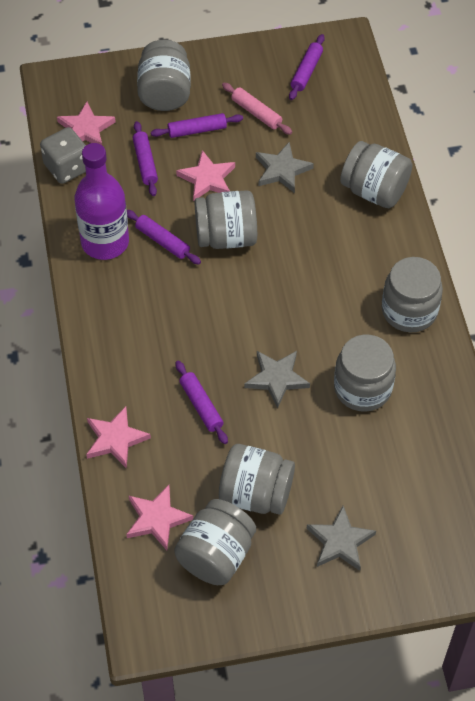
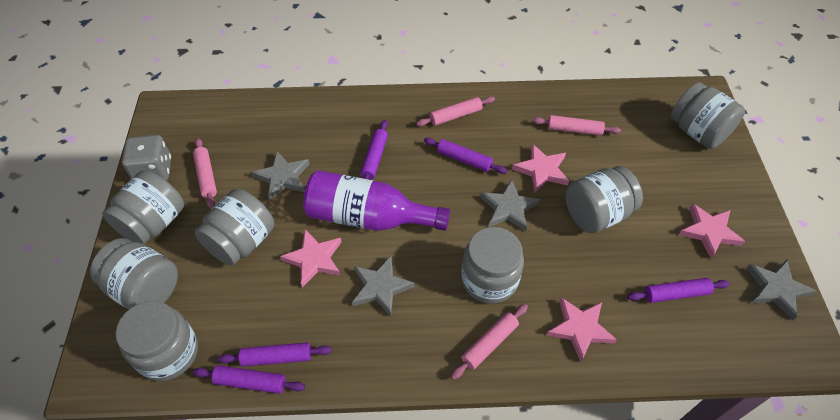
grey star: [245,351,310,409] [256,142,314,193] [307,506,376,571] = 3 -> [252,151,310,201] [352,256,415,316] [480,179,540,231] [746,260,816,320] = 4
pink rolling pin: [222,83,292,135] = 1 -> [193,138,217,209] [416,96,495,127] [451,304,528,380] [532,115,621,136] = 4

